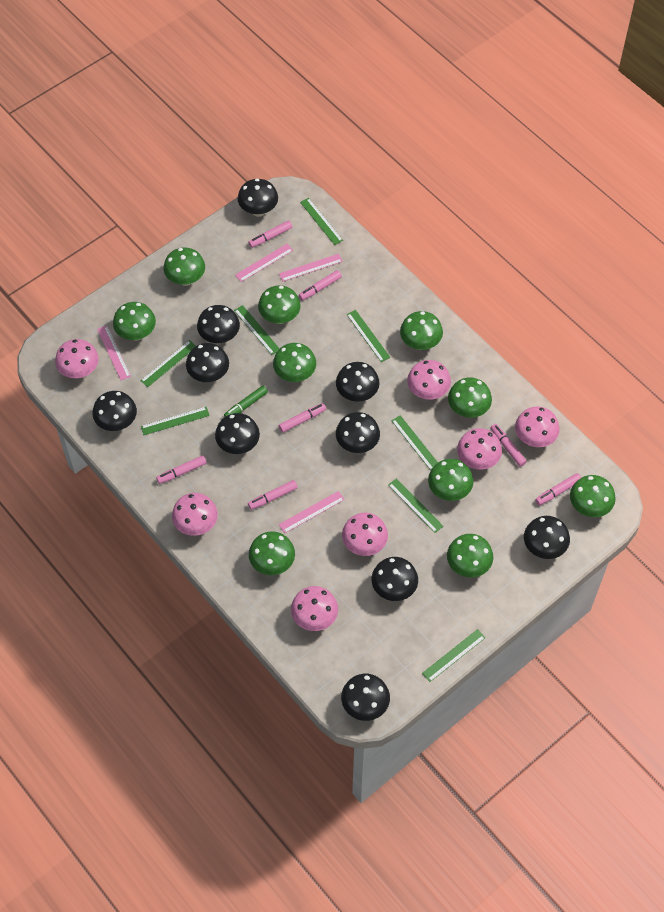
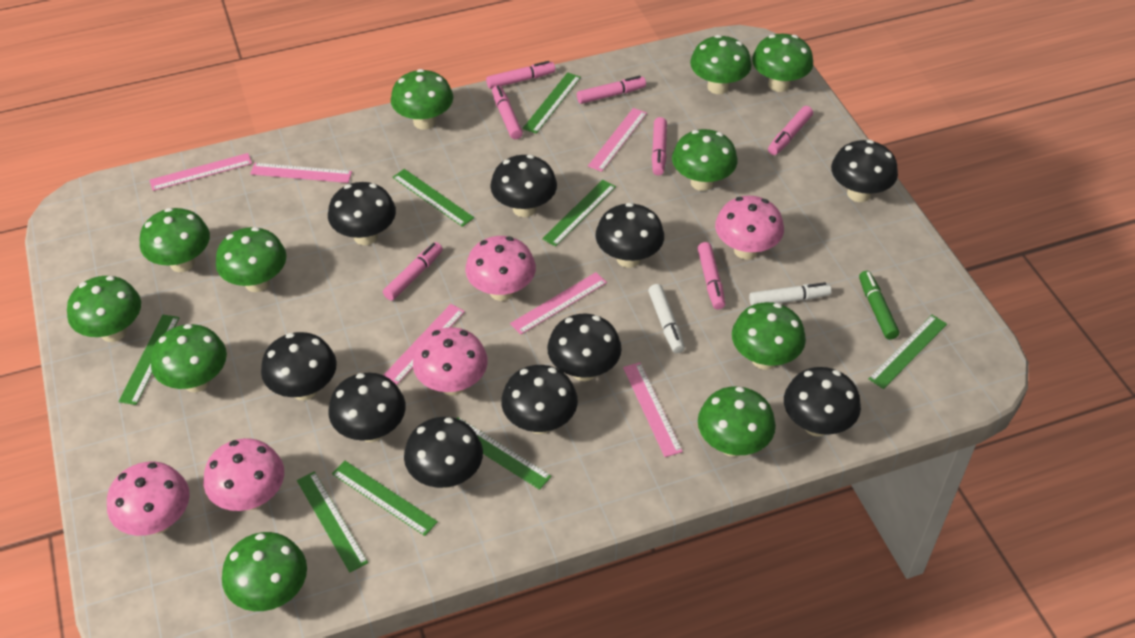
green mushroom: [113,302,156,340] [164,248,205,286] [249,531,295,575] [258,285,301,324] [273,343,316,382] [400,311,443,350] [428,459,473,501] [447,534,493,577] [448,378,492,418] [570,475,616,517] = 10 -> [67,276,141,342] [140,208,210,272] [151,324,227,392] [216,227,286,292] [222,532,307,611] [391,69,453,130] [672,129,737,191] [690,35,752,94] [698,386,776,457] [732,302,806,370] [752,34,813,92] = 11
pink mushroom: [55,339,99,378] [172,493,218,536] [291,586,338,631] [342,513,388,556] [407,360,451,400] [457,428,502,470] [515,406,560,447] = 7 -> [107,462,190,536] [204,438,284,511] [413,327,488,395] [465,236,536,301] [715,196,784,260] = 5
pink ruler: [97,326,131,380] [235,244,293,282] [279,254,343,282] [279,491,345,533] = 4 -> [149,153,252,191] [250,163,352,183] [384,304,465,385] [510,272,607,334] [588,108,647,172] [623,362,683,457] = 6
white marker: none = 0 -> [648,284,685,353] [749,282,831,306] = 2

